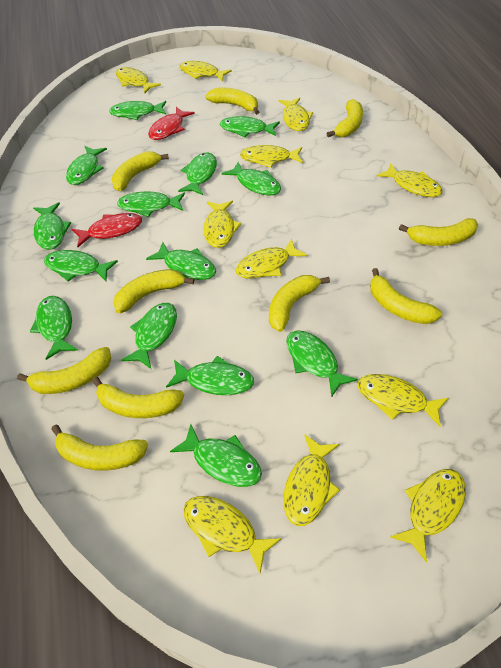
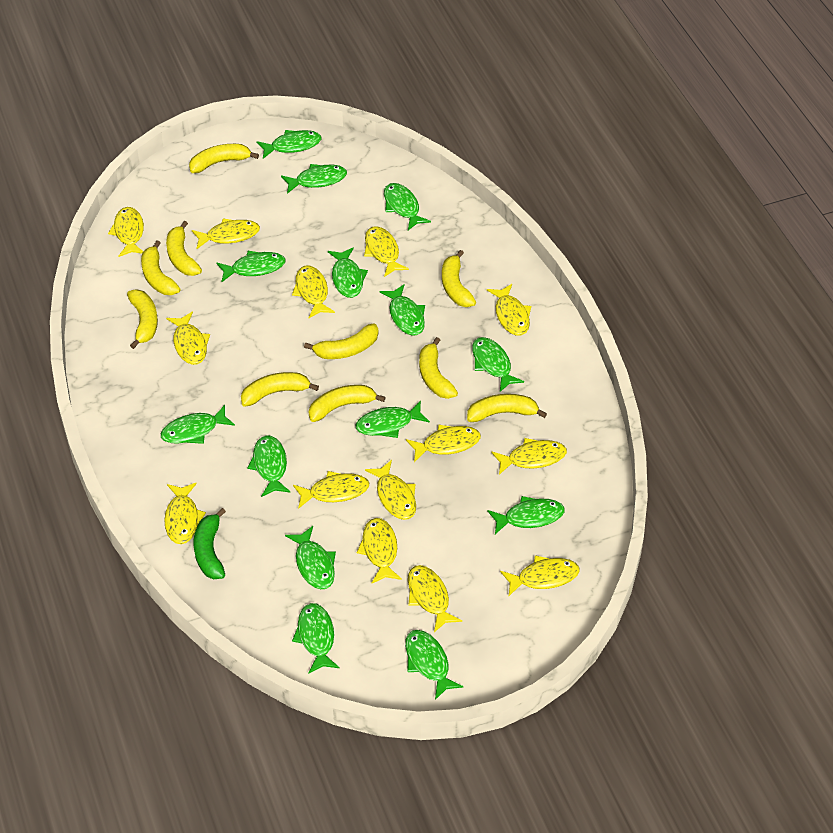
green banana: none = 0 -> [194,508,226,579] = 1
red fish: [72,213,142,247] [148,107,195,140] = 2 -> none = 0
yellow fish: [116,67,161,93] [179,61,232,81] [183,496,281,573] [203,201,241,248] [235,239,307,279] [240,145,303,168] [279,98,313,131] [283,434,340,526] [357,374,449,427] [377,163,443,197] [390,469,466,563] = 11 -> [108,207,144,257] [164,483,206,544] [166,312,210,365] [192,219,260,249] [292,266,335,318] [293,471,369,509] [357,518,402,583] [364,226,409,277] [365,460,416,520] [406,425,481,462] [408,565,462,632] [487,284,531,336] [491,438,567,475] [500,555,579,596] = 14

